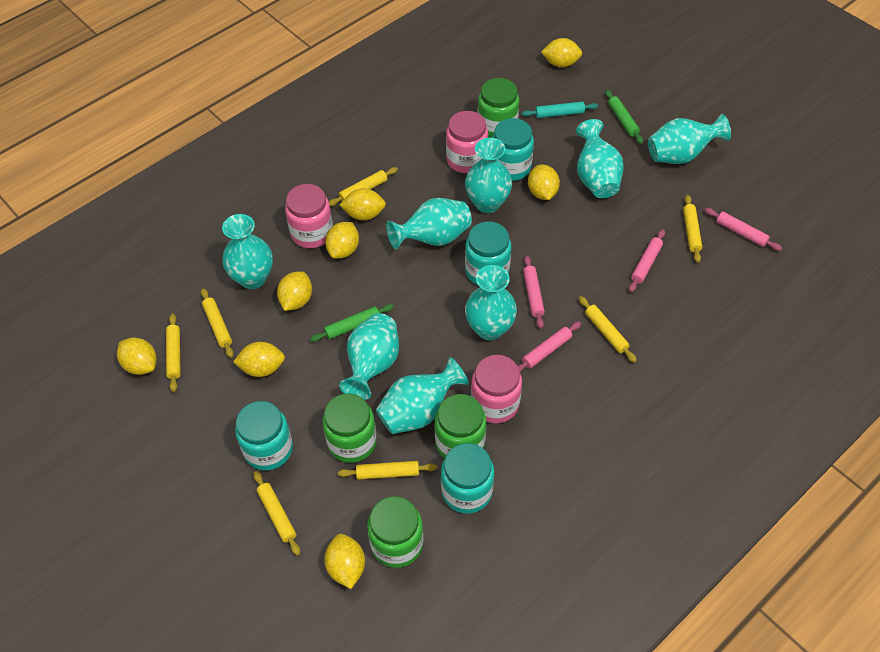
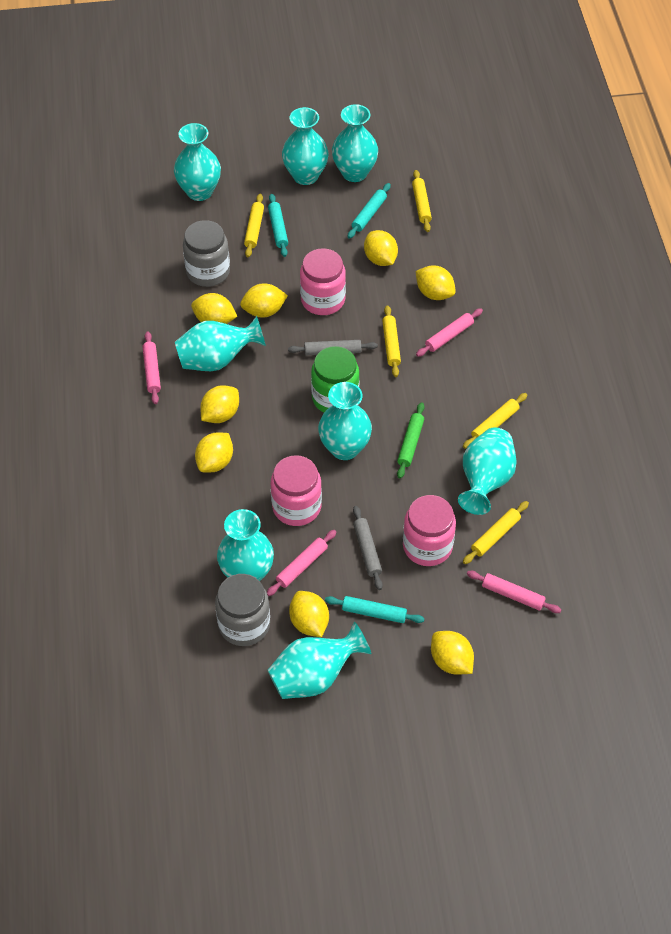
green jar: [322,393,377,463] [367,496,423,568] [434,394,486,458] [478,78,519,138] = 4 -> [311,346,359,412] = 1
green rolling pin: [310,304,394,342] [605,90,643,144] = 2 -> [397,402,425,479] = 1
grey jar: none = 0 -> [183,220,230,287] [215,574,270,646] = 2
grey rolling pin: none = 0 -> [288,340,378,355] [353,506,383,590] = 2
turquoise jar: [235,401,293,471] [441,443,494,514] [465,222,511,285] [492,118,534,181] = 4 -> none = 0
turquoise rolling pin: [522,102,598,118] = 1 -> [268,194,288,257] [325,596,425,623] [348,183,391,239] = 3
yellow rolling pin: [166,313,181,392] [201,288,234,358] [253,471,300,555] [329,167,398,206] [338,461,437,480] [579,296,637,363] [683,195,702,263] = 7 -> [244,194,264,257] [382,305,401,377] [412,170,432,232] [463,393,527,449] [463,501,529,564] = 5

